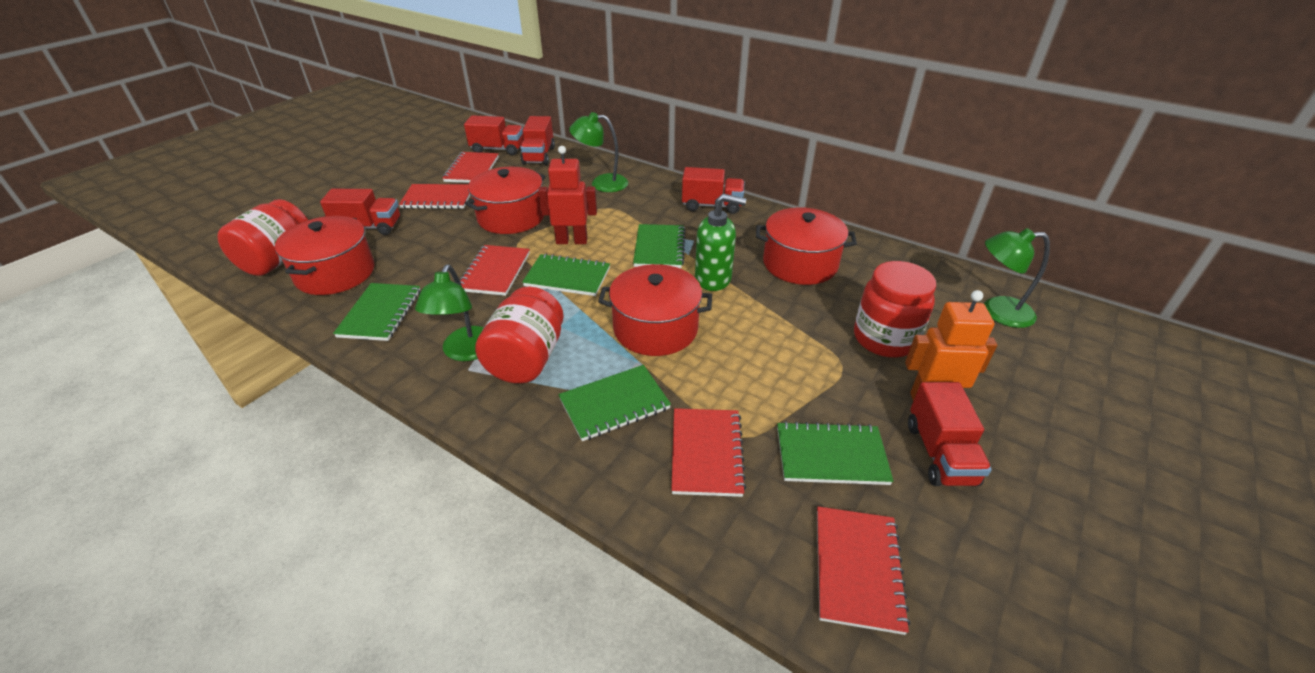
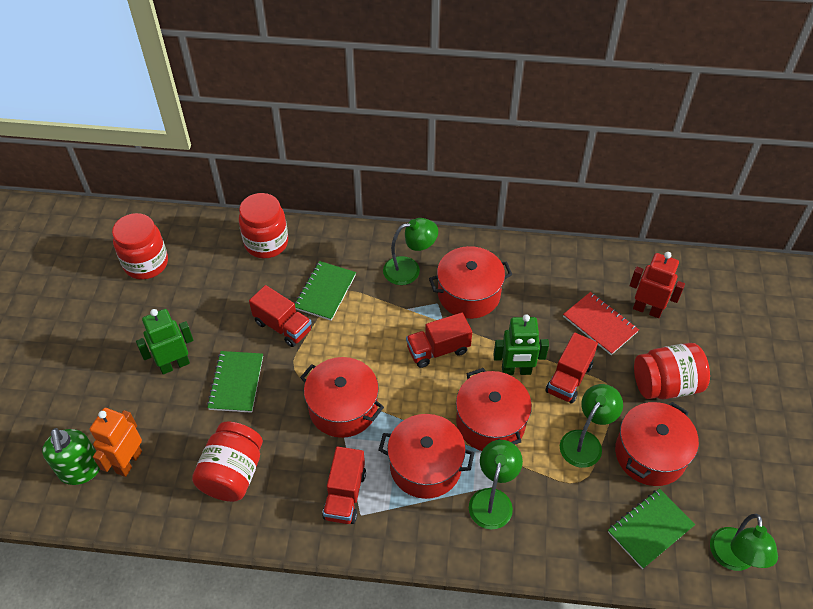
green lamp: [415,265,484,361] [569,112,628,192] [984,228,1050,328] = 3 -> [383,218,438,285] [469,440,523,529] [560,384,623,468] [710,514,778,571] = 4
green notebook: [333,283,421,341] [522,254,610,296] [558,365,671,441] [633,224,685,268] [777,421,893,485] = 5 -> [207,351,263,413] [294,261,356,321] [608,488,695,569] = 3
green robot: none = 0 -> [136,309,193,374] [493,314,549,375] = 2
red jar: [217,199,308,276] [475,287,564,383] [854,261,936,358] = 3 -> [112,213,168,280] [192,422,263,502] [239,193,288,258] [634,343,710,399] = 4
red notebook: [399,184,470,209] [442,152,499,183] [460,245,530,296] [671,408,747,497] [817,506,910,635] = 5 -> [563,292,639,355] = 1
red pot: [275,216,374,295] [465,167,546,234] [598,264,712,356] [756,207,857,285] = 4 -> [300,357,384,438] [378,414,474,499] [429,246,512,319] [456,368,532,451] [615,402,699,486] = 5
red truck: [320,189,400,235] [464,115,524,155] [520,116,555,165] [682,167,745,214] [908,382,992,486] = 5 -> [249,285,312,347] [322,447,366,524] [406,313,472,368] [546,333,598,404] = 4

